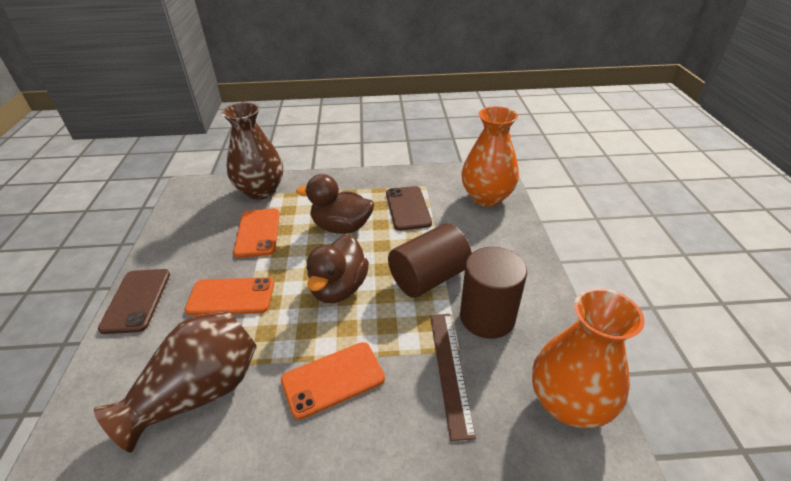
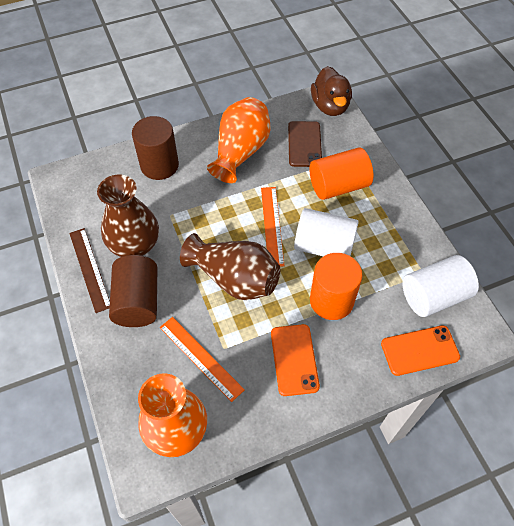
brown duck: [296,174,374,234] [306,234,369,303] = 2 -> [311,66,352,116] = 1
brown phone: [98,269,170,334] [386,186,432,231] = 2 -> [288,121,322,167] = 1
orange cylinder: none = 0 -> [309,147,373,200] [310,253,362,320] = 2
orange phone: [185,278,274,315] [233,208,280,258] [281,342,385,420] = 3 -> [271,324,320,396] [381,325,460,376] = 2
orange ruler: none = 0 -> [160,317,245,402] [261,187,284,267] = 2
white cylinder: none = 0 -> [294,208,359,256] [403,255,479,317] = 2

